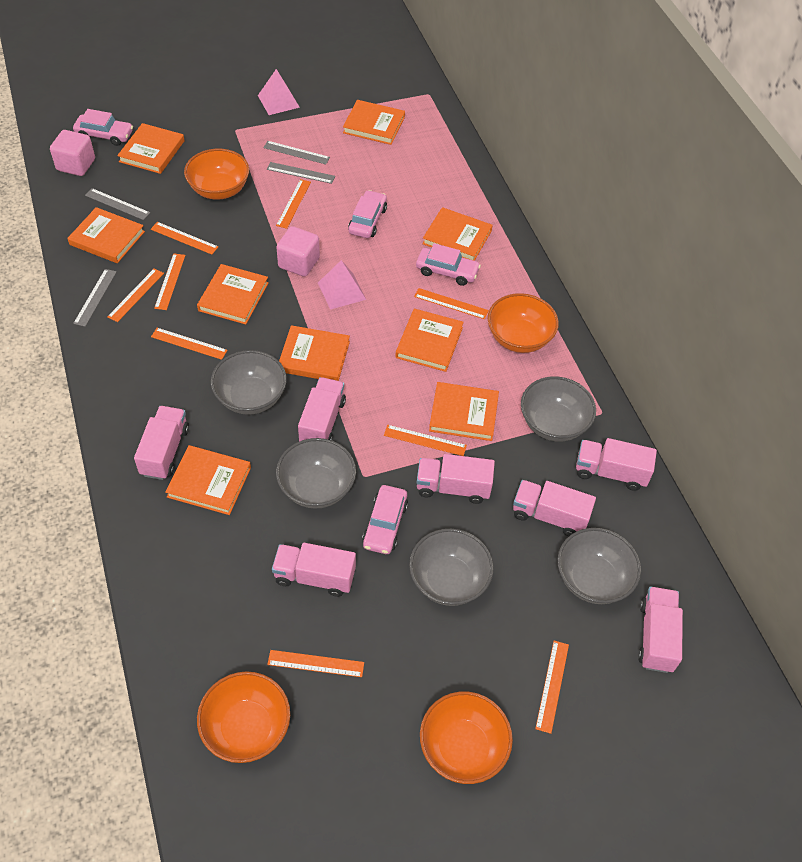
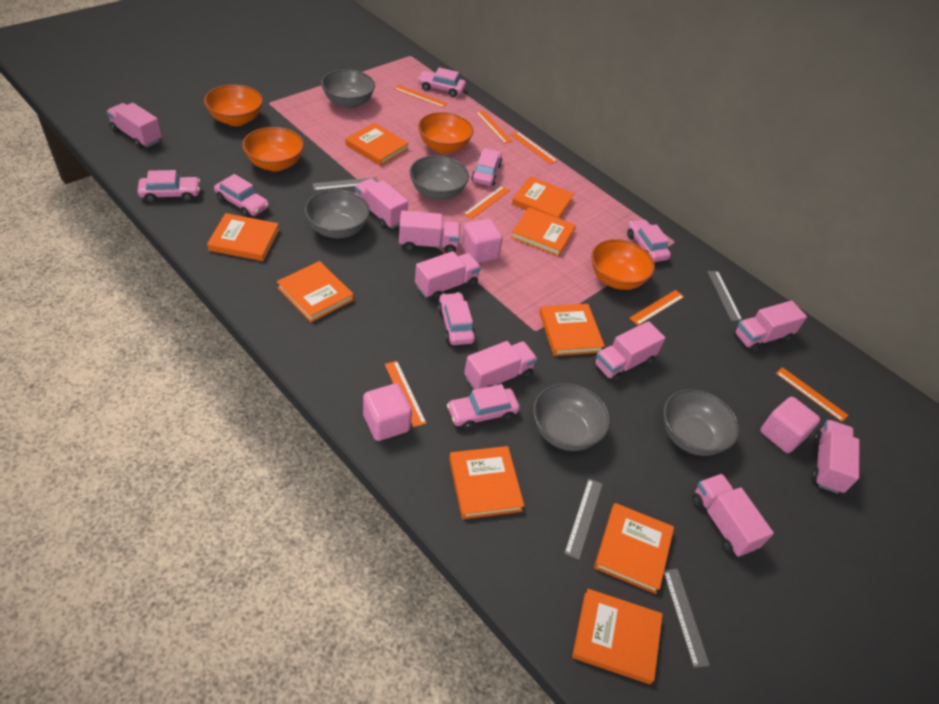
orange ruler: [107,268,164,322] [151,222,218,254] [151,328,227,360] [154,253,185,310] [267,650,364,677] [276,179,311,229] [384,425,467,456] [414,288,489,319] [535,641,569,734] = 9 -> [385,361,426,427] [394,85,447,108] [464,186,510,219] [476,110,513,144] [510,131,557,165] [630,290,684,325] [776,367,848,422] = 7
pink car: [73,109,133,146] [348,190,387,238] [362,485,408,554] [416,243,481,286] = 4 -> [137,170,200,203] [214,174,269,217] [418,67,466,97] [438,292,476,345] [447,384,520,430] [471,148,502,186] [627,219,671,262] = 7
pink cube: [50,130,95,176] [276,226,320,277] = 2 -> [363,383,412,441] [461,219,503,263] [760,397,820,453] = 3
pink pyramid: [258,69,300,115] [318,260,366,310] = 2 -> none = 0
pink truck: [134,406,189,480] [272,543,356,597] [298,377,346,442] [417,454,495,504] [513,480,596,537] [576,438,657,491] [638,587,683,673] = 7 -> [106,103,162,149] [355,178,408,229] [399,211,460,253] [415,251,481,301] [464,341,537,390] [594,321,665,383] [692,474,774,557] [734,301,807,352] [811,420,859,494] = 9

